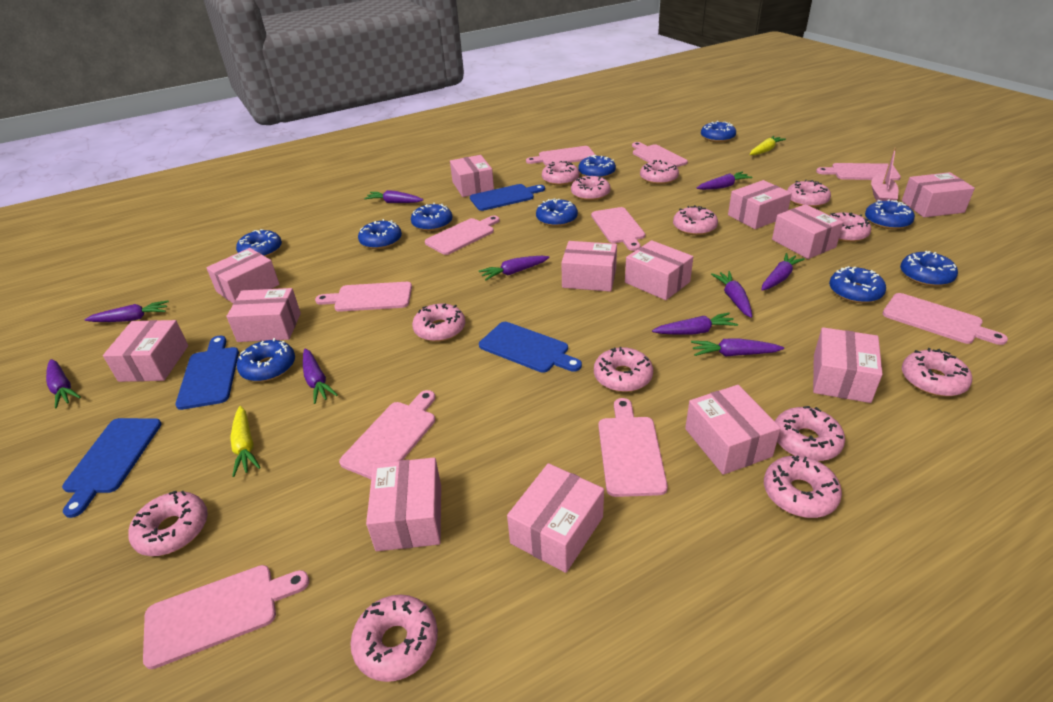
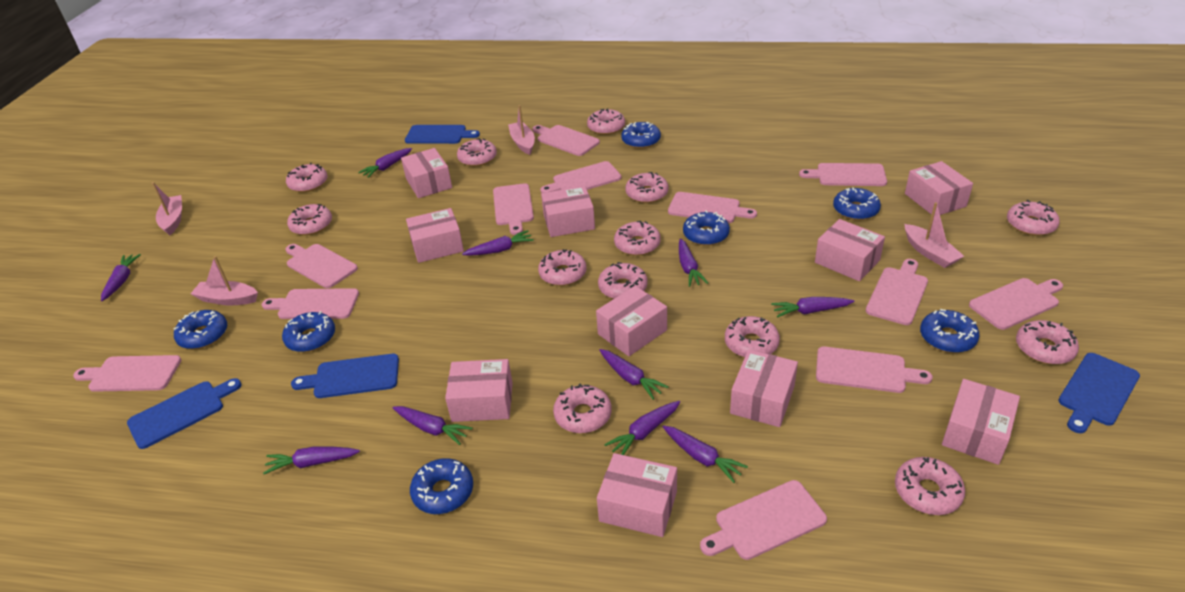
blue donut: [236,229,282,257] [237,338,295,382] [358,219,402,249] [411,203,452,231] [536,199,578,227] [578,155,616,178] [701,121,736,142] [829,266,886,303] [865,199,915,229] [900,251,958,286] = 10 -> [173,310,227,349] [282,311,335,352] [410,458,473,514] [621,122,661,148] [683,210,730,246] [833,187,881,220] [920,309,979,353] = 7
pink boat: [871,147,898,202] = 1 -> [152,182,182,235] [191,256,258,305] [508,105,535,155] [905,202,964,268] = 4
pink box: [103,320,188,382] [206,248,279,303] [226,288,301,342] [366,458,441,551] [450,155,494,197] [507,463,604,573] [561,241,617,292] [625,240,693,300] [685,385,781,475] [728,180,792,229] [772,204,843,259] [813,327,883,403] [902,172,975,217] = 13 -> [401,148,452,198] [406,208,464,263] [445,359,513,422] [541,186,595,237] [596,286,667,356] [597,453,677,537] [730,349,798,427] [815,219,885,281] [905,161,973,215] [942,379,1020,465] = 10
pink cutting board: [143,565,309,669] [315,282,412,312] [339,390,435,479] [425,216,500,255] [526,146,595,166] [591,207,645,251] [598,398,668,497] [632,142,688,167] [816,163,901,180] [883,293,1008,345] = 10 -> [73,355,181,392] [262,288,359,319] [286,244,358,288] [493,183,534,235] [532,125,600,156] [540,161,621,193] [668,192,757,223] [700,480,827,560] [799,163,887,186] [816,347,933,393] [866,259,928,325] [969,278,1063,330] = 12
yellow carrot: [231,406,261,477] [749,136,786,155] = 2 -> none = 0

